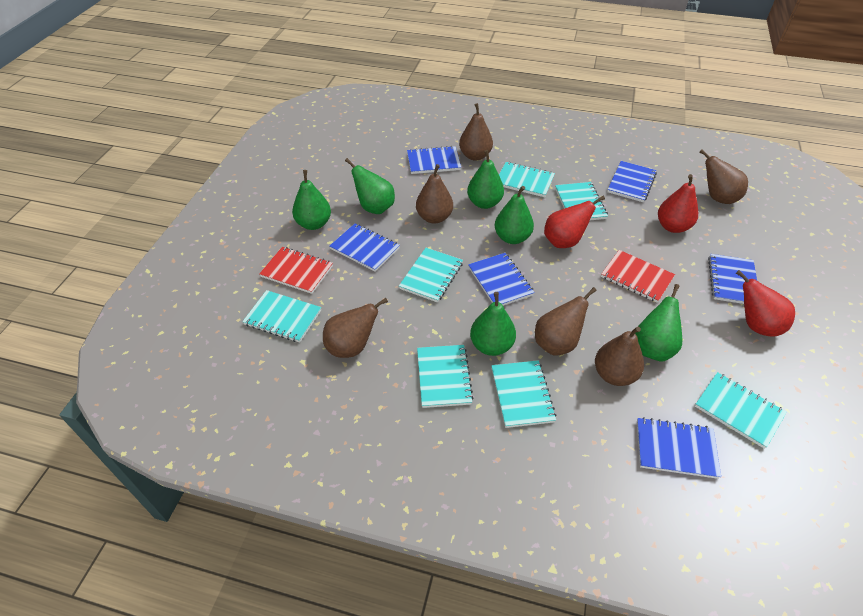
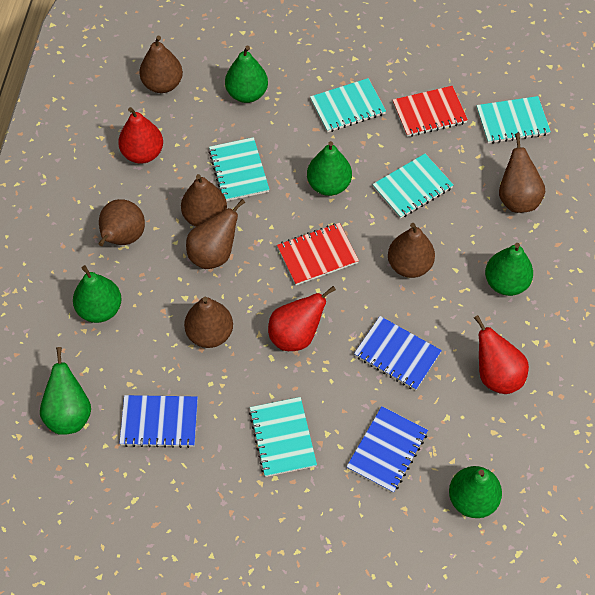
blue notebook: [330,224,400,272] [407,146,461,174] [468,253,535,306] [607,161,657,202] [637,417,721,479] [708,254,757,304] = 6 -> [119,395,198,448] [346,406,428,493] [354,316,442,391] = 3
brown pear: [323,298,388,358] [416,164,453,224] [459,103,493,160] [535,287,597,356] [595,327,644,386] [699,149,748,204] = 6 -> [98,199,145,246] [139,36,183,93] [181,174,227,227] [184,297,233,348] [186,199,246,269] [388,223,435,278] [499,133,545,213] = 7
turquoise notebook: [242,290,321,343] [399,248,463,303] [417,345,474,408] [491,360,557,428] [499,162,555,197] [555,182,608,220] [695,372,787,449] = 7 -> [208,137,270,201] [249,397,317,477] [310,78,386,132] [372,154,453,219] [476,96,551,144] = 5

